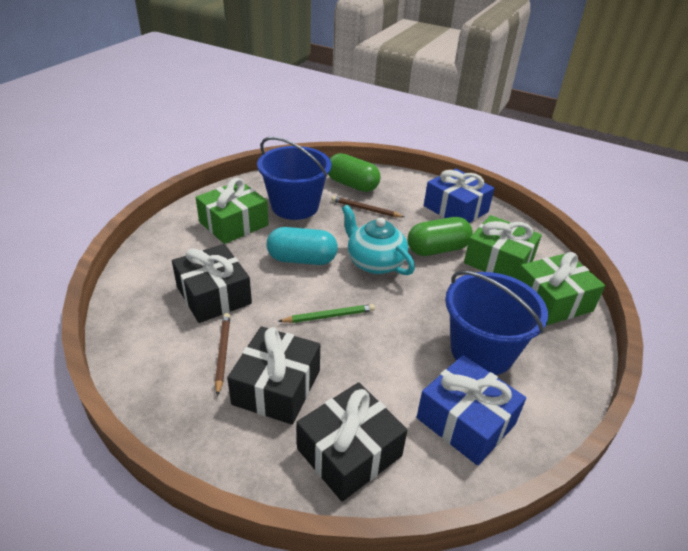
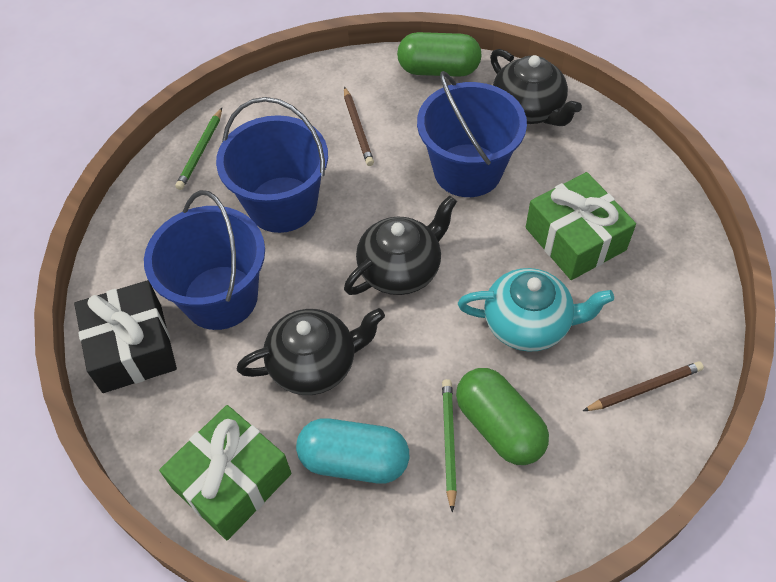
black gift: [172,244,252,323] [227,326,320,425] [296,382,407,502] = 3 -> [74,280,177,393] = 1
black teapot: none = 0 -> [237,308,385,395] [344,195,457,295] [490,49,582,126] = 3
blue bucket: [257,137,331,220] [445,270,548,375] = 2 -> [144,190,265,330] [216,97,328,233] [417,71,527,197] = 3
blue gift: [417,355,526,466] [424,168,495,223] = 2 -> none = 0
green gift: [196,178,269,244] [464,215,542,278] [516,252,605,325] = 3 -> [159,405,291,540] [526,172,636,280] = 2
green pencil: [278,304,375,323] = 1 -> [176,108,222,190] [442,379,457,512] = 2

